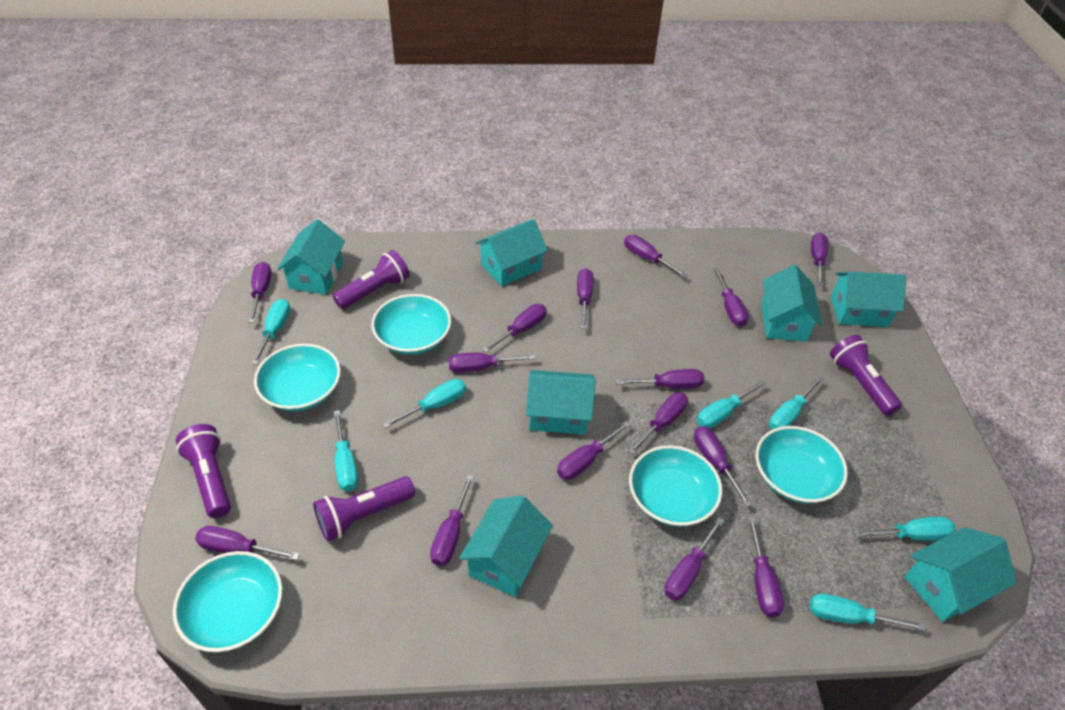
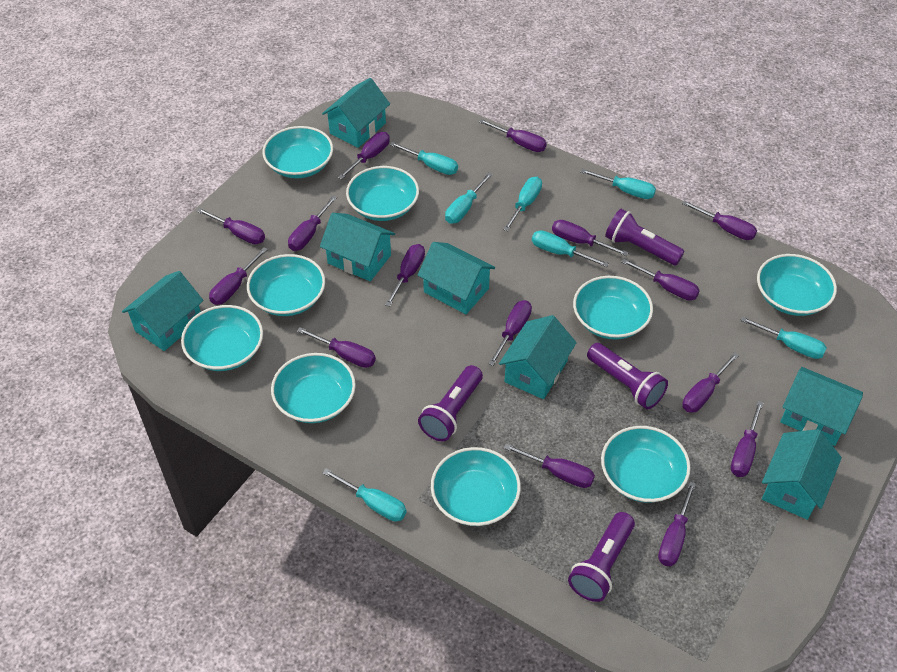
turquoise bowl: [173,551,282,652] [254,344,341,411] [371,294,451,355] [629,445,722,526] [756,426,848,503] = 5 -> [181,305,263,371] [247,254,325,316] [263,126,333,178] [271,353,356,423] [346,166,419,221] [431,447,521,526] [573,276,653,339] [601,426,691,503] [757,254,837,316] = 9

